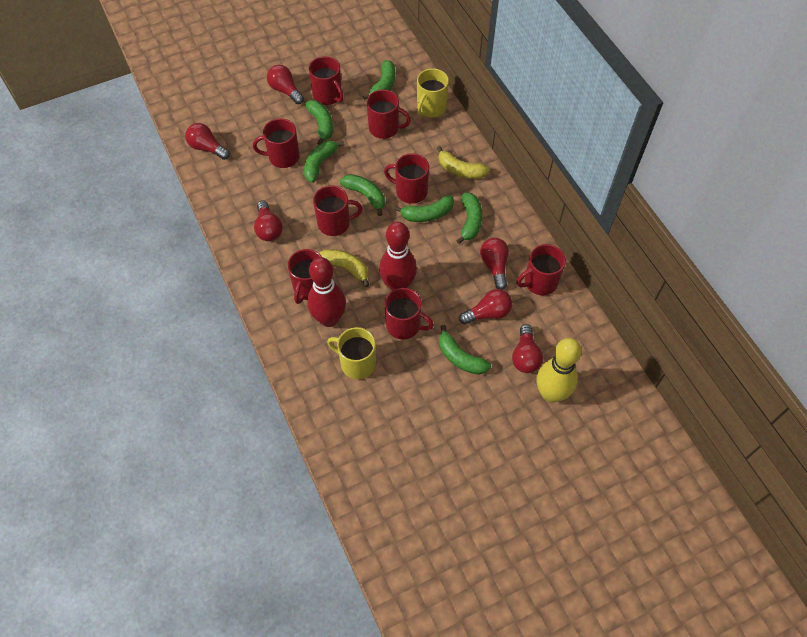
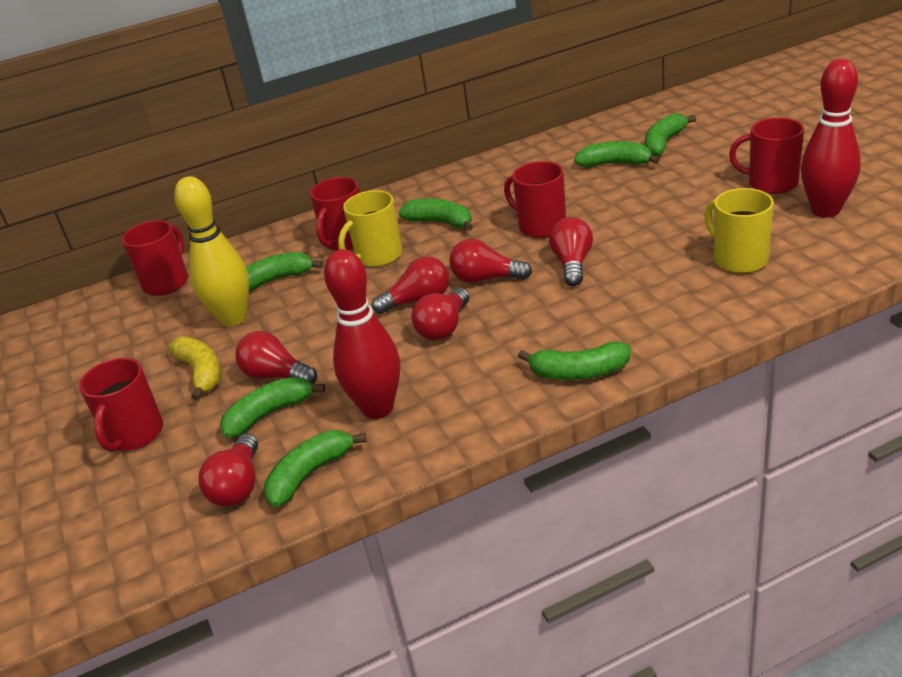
red mug: [253,118,300,168] [288,249,322,304] [309,56,344,105] [313,186,363,236] [367,89,411,139] [384,153,429,204] [384,288,434,339] [516,244,566,295] = 8 -> [79,358,163,452] [122,220,188,296] [310,177,360,251] [504,161,566,238] [729,117,804,194] = 5
yellow banana: [319,249,369,287] [437,146,490,179] = 2 -> [169,337,221,400] = 1

